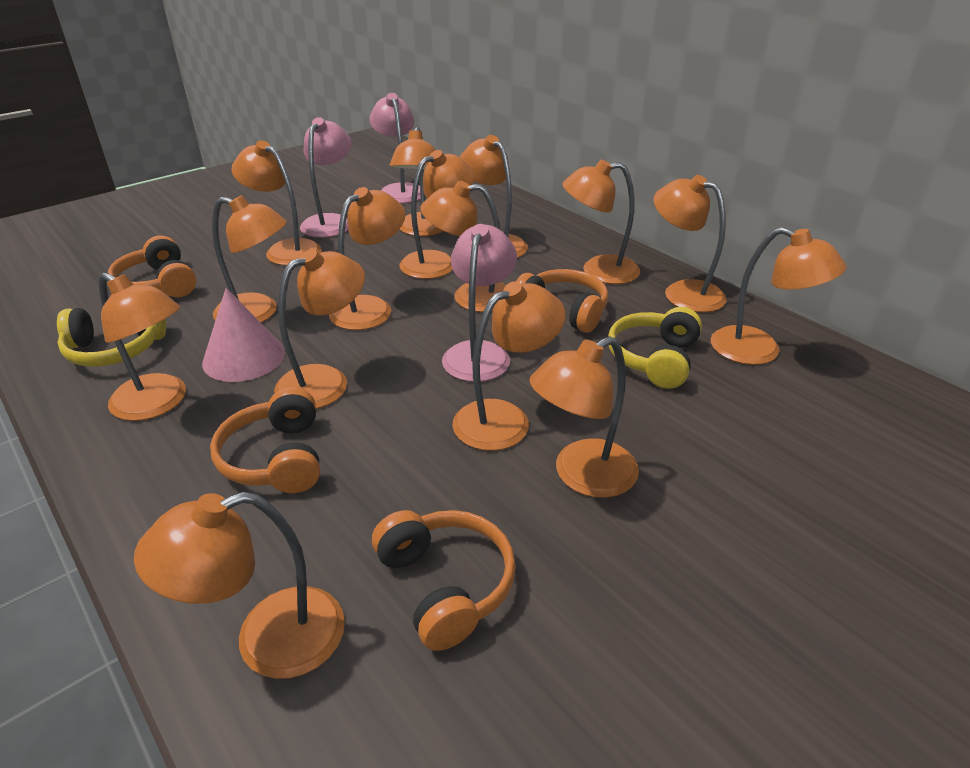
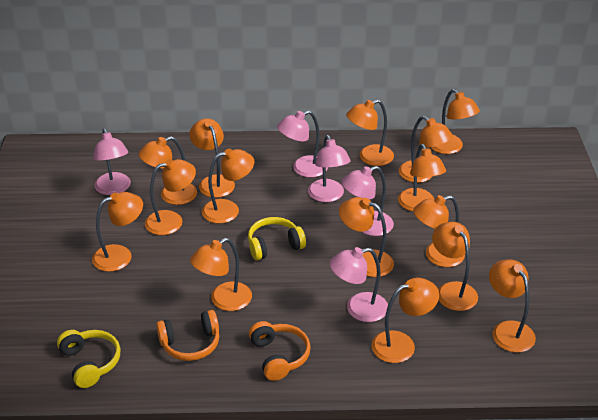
orange headphones: [108,236,196,297] [210,387,320,493] [372,510,516,651] [517,269,608,333] = 4 -> [156,310,219,361] [249,321,311,381] = 2
pink cone: [202,288,285,382] = 1 -> none = 0
pink lamp: [300,117,352,238] [369,93,421,203] [442,224,517,382] = 3 -> [93,128,131,195] [277,110,328,178] [308,135,351,202] [329,247,388,322] [341,166,394,236] = 5

